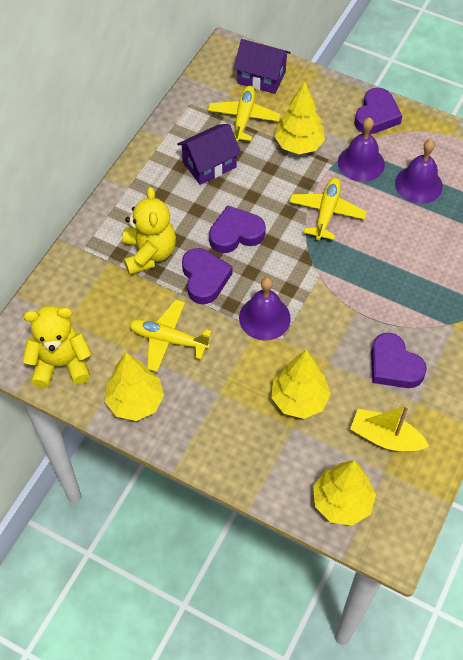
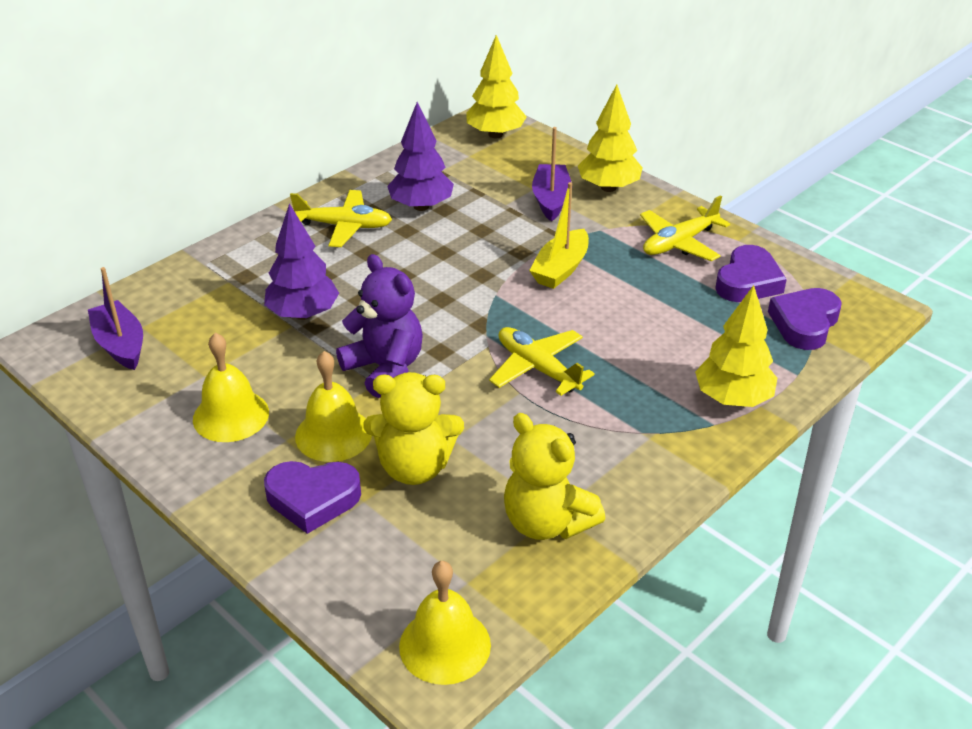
purple bell: [239,277,291,341] [338,117,385,182] [395,140,443,204] = 3 -> none = 0
purple boat: none = 0 -> [88,267,143,370] [532,127,572,221] = 2
purple heart: [182,248,233,304] [209,205,266,253] [354,88,402,134] [371,333,427,388] = 4 -> [264,461,361,534] [715,245,787,302] [768,288,842,350] = 3
purple house: [177,124,241,185] [234,39,291,94] = 2 -> none = 0
purple teddy bear: none = 0 -> [336,254,423,398] = 1
purple tree: none = 0 -> [264,203,339,320] [387,102,454,211] = 2
yellow bell: none = 0 -> [193,333,269,442] [295,351,372,462] [399,561,491,685] = 3
yellow tree: [105,352,164,421] [271,350,331,419] [274,82,325,154] [313,460,376,526] = 4 -> [466,35,527,138] [578,84,642,192] [695,285,777,407] = 3

